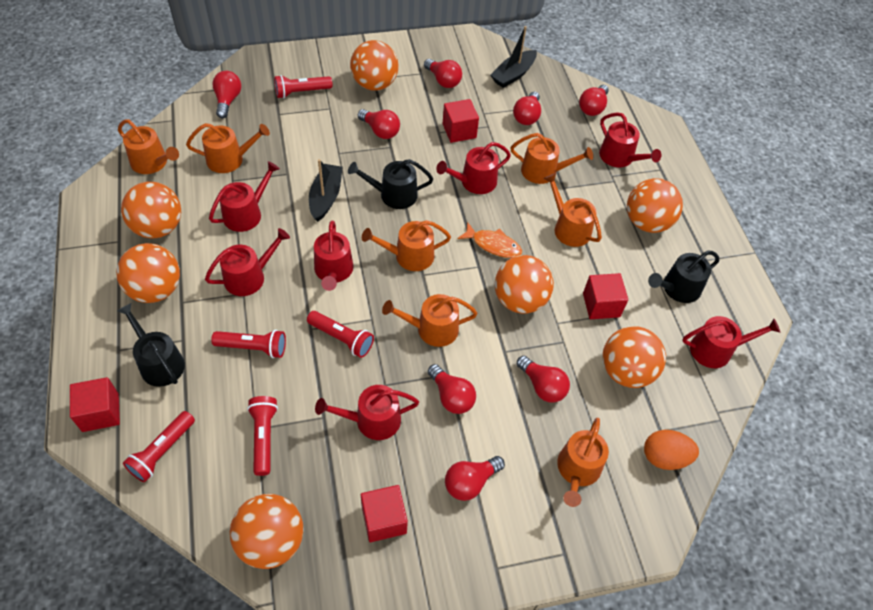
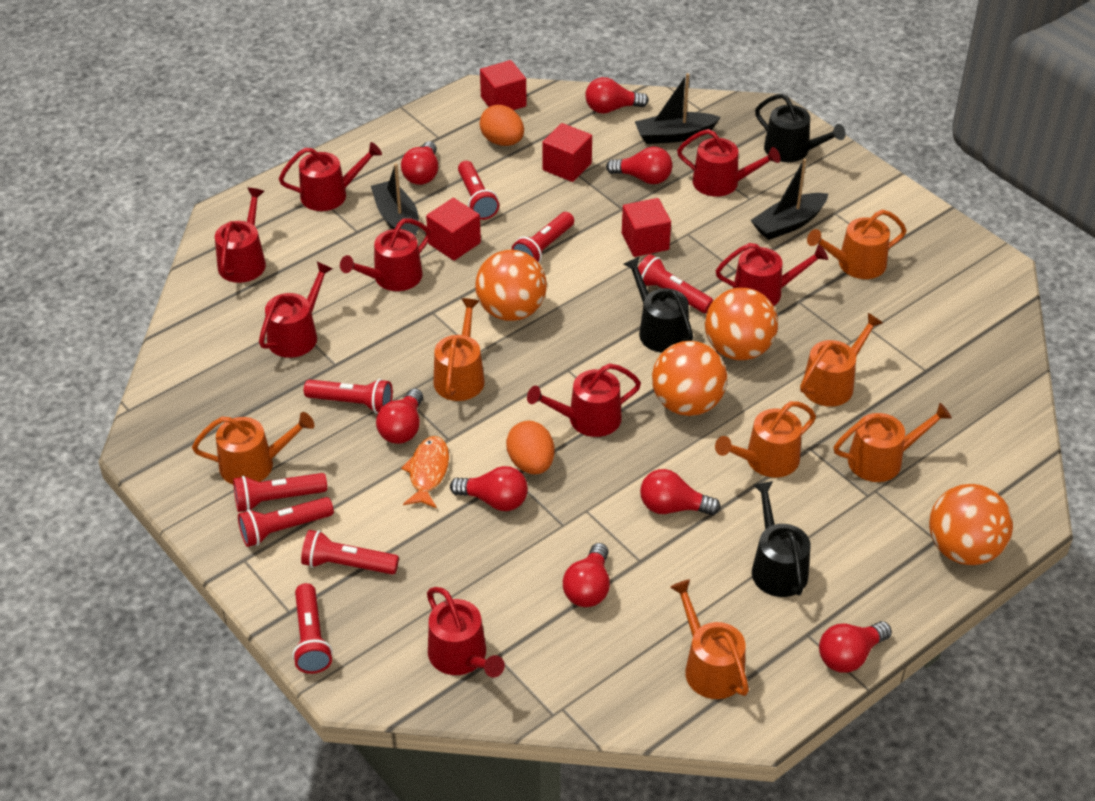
black boat: [309,159,343,222] [490,26,537,88] = 2 -> [371,163,419,236] [635,73,721,144] [750,159,828,240] = 3
orange ball: [116,243,180,303] [121,182,181,238] [230,494,304,569] [350,40,399,91] [495,255,554,314] [603,326,666,388] [627,178,683,233] = 7 -> [475,250,547,321] [652,341,727,416] [705,288,778,360] [929,484,1013,565] = 4
orange egg: [644,430,699,470] = 1 -> [479,105,524,146] [506,421,555,474] = 2
red flashlight: [123,411,195,482] [211,330,286,358] [247,396,278,476] [274,75,332,98] [307,311,374,358] = 5 -> [233,473,327,512] [238,497,334,547] [292,583,333,674] [301,530,399,575] [304,379,393,414] [458,161,499,220] [511,212,574,263] [638,254,713,313] = 8
red watering can: [205,228,290,296] [209,161,280,232] [314,221,354,291] [315,385,419,440] [436,142,511,194] [599,112,661,167] [682,316,780,368] = 7 -> [215,188,266,283] [259,262,333,358] [279,142,382,211] [340,218,431,291] [427,587,505,678] [527,363,641,437] [677,129,780,197] [715,243,828,306] = 8

